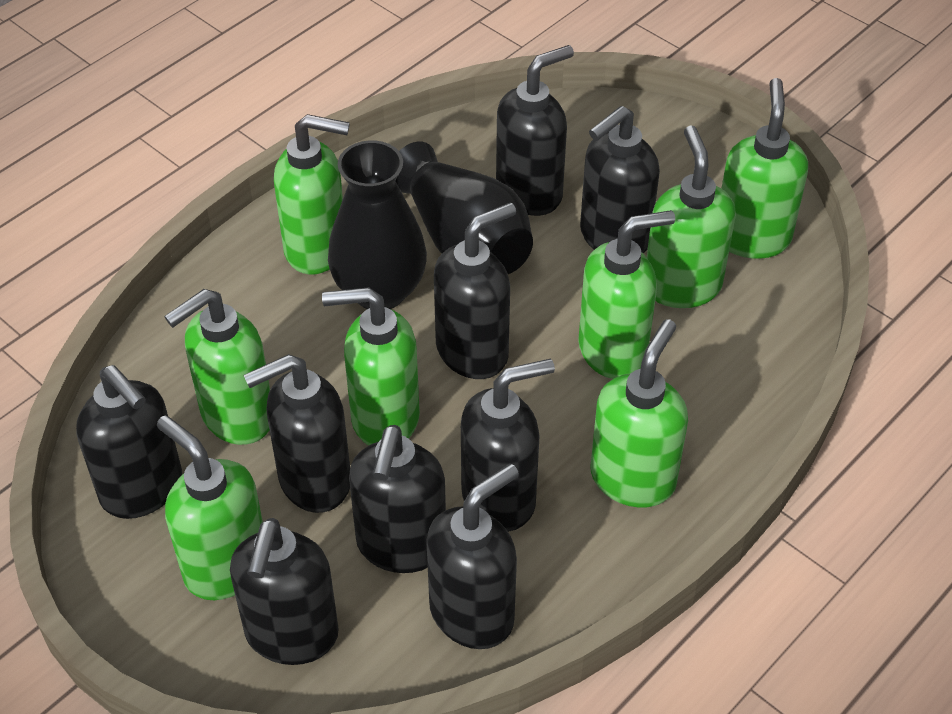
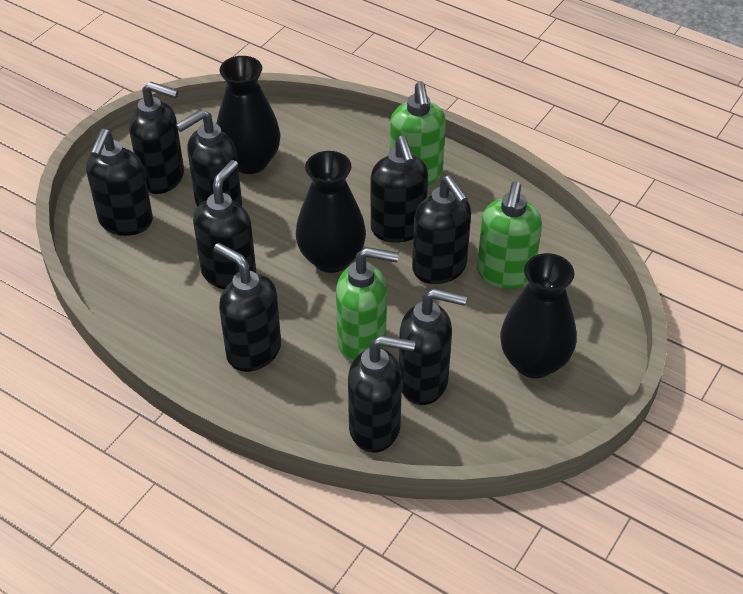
black vase: [328,141,427,309] [395,142,533,274] = 2 -> [216,56,281,174] [296,151,366,273] [500,253,577,378] = 3
green soap dispenser: [157,415,263,600] [164,289,270,445] [274,114,350,275] [322,287,420,446] [578,210,675,379] [591,319,688,507] [647,125,736,308] [721,78,808,259] = 8 -> [336,247,399,362] [390,81,446,185] [477,181,542,289] = 3

